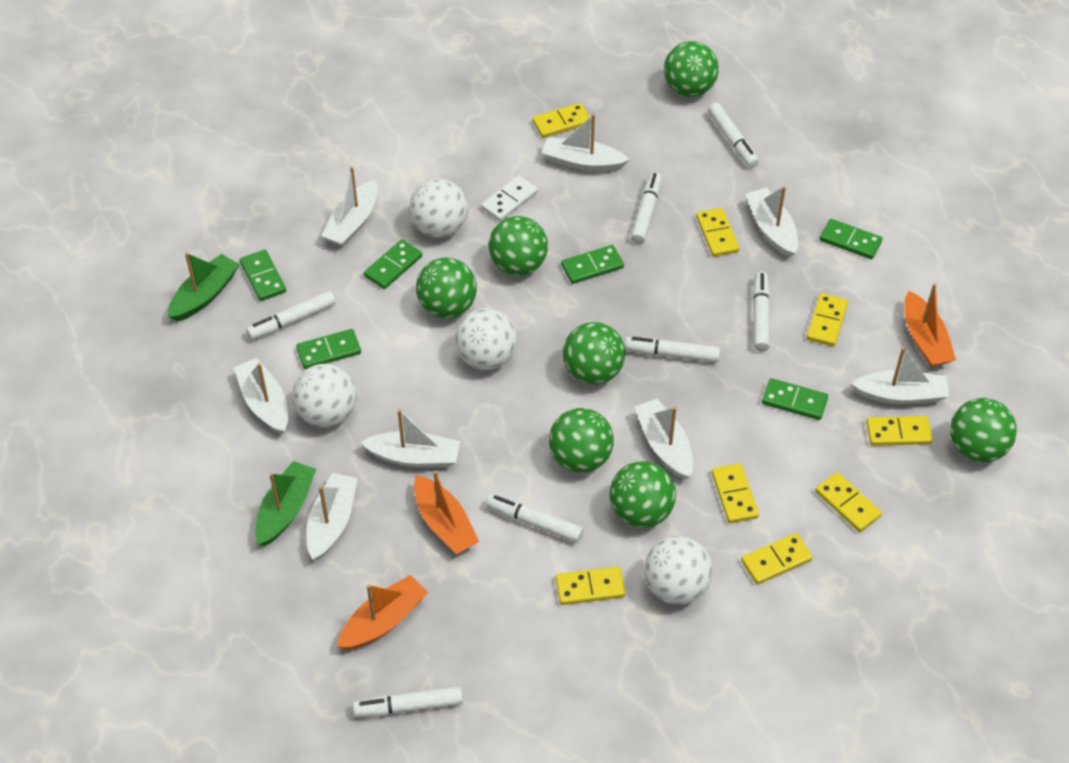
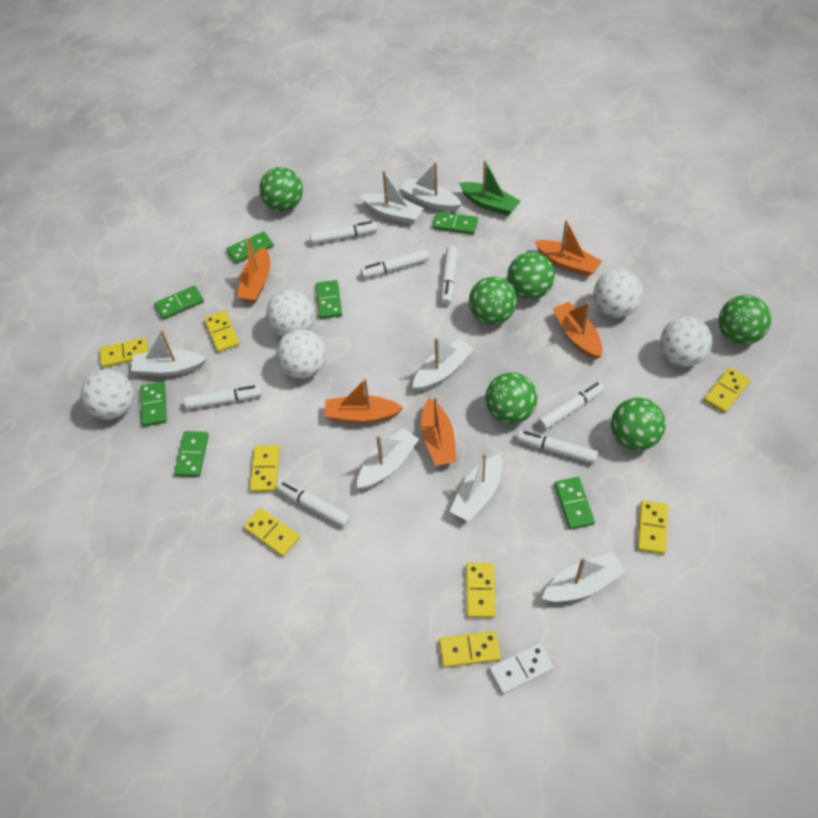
green ball: [416,257,477,318] [489,216,548,276] [549,408,614,473] [563,322,625,385] [610,461,676,528] [664,41,719,97] [950,398,1017,463] = 7 -> [259,167,303,211] [469,276,517,325] [485,372,538,424] [507,252,555,300] [611,397,666,451] [719,295,771,345] = 6
green boat: [168,253,239,322] [255,461,316,546] = 2 -> [459,160,521,216] = 1
green domino: [240,250,286,301] [296,329,361,369] [364,239,422,289] [561,245,624,284] [762,378,828,420] [820,219,882,259] = 6 -> [140,382,167,427] [154,285,204,320] [174,431,209,477] [227,231,274,264] [316,280,342,319] [432,212,478,235] [554,477,595,529] = 7
orange boat: [337,575,428,650] [414,470,479,554] [904,283,956,367] = 3 -> [237,237,270,302] [324,379,403,423] [421,397,457,466] [535,220,602,277] [553,302,603,360] = 5
white ball: [292,364,357,427] [409,179,468,238] [455,308,517,370] [644,536,713,605] = 4 -> [81,369,134,420] [266,290,314,337] [276,329,326,379] [593,269,643,318] [660,316,712,367] = 5
white boat: [234,358,288,434] [307,473,357,561] [321,166,378,247] [361,409,460,467] [542,114,629,172] [635,398,693,479] [746,186,798,258] [851,347,949,404] = 8 -> [131,330,207,376] [357,428,419,489] [361,171,424,224] [400,162,462,211] [413,338,474,391] [449,453,503,522] [542,552,626,602] = 7

